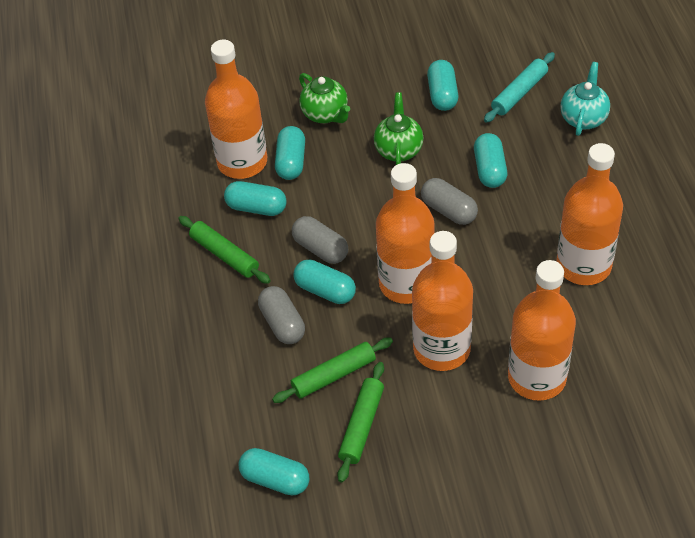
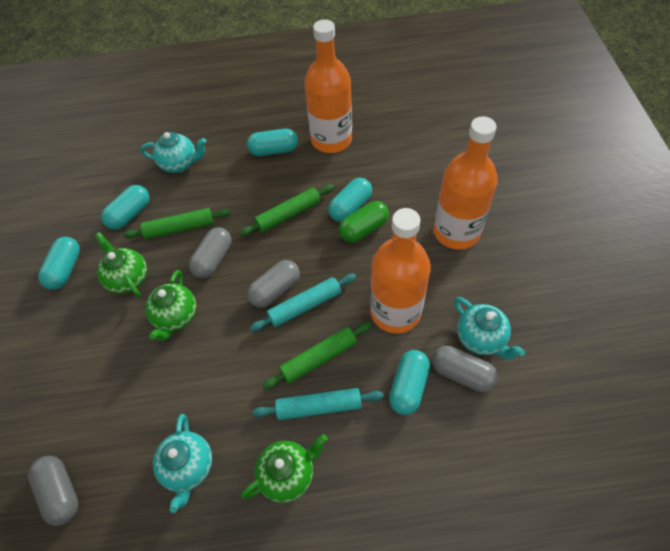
green capsule: none = 0 -> [339,201,389,243] = 1
green teapot: [299,73,350,123] [374,92,423,165] = 2 -> [95,232,147,297] [145,270,196,341] [241,434,327,503] = 3
grey capsule: [258,286,305,344] [292,216,348,264] [421,178,478,225] = 3 -> [28,456,79,526] [189,227,232,279] [247,260,300,308] [432,346,498,392] = 4
orange bottle: [205,40,267,179] [376,163,434,304] [412,231,473,371] [508,260,576,401] [556,143,623,285] = 5 -> [305,19,352,153] [370,208,431,334] [434,116,498,249] = 3
turquoise capsule: [224,181,287,216] [239,448,309,496] [275,126,305,180] [293,260,356,304] [427,60,458,111] [474,133,507,188] = 6 -> [38,237,80,290] [101,185,149,230] [247,129,298,156] [328,178,372,222] [389,350,430,415] = 5
turquoise rolling pin: [484,52,555,123] = 1 -> [250,274,356,331] [253,388,384,420] = 2
turquoise teapot: [560,62,610,136] = 1 -> [140,132,206,173] [153,414,212,513] [454,297,525,359] = 3

